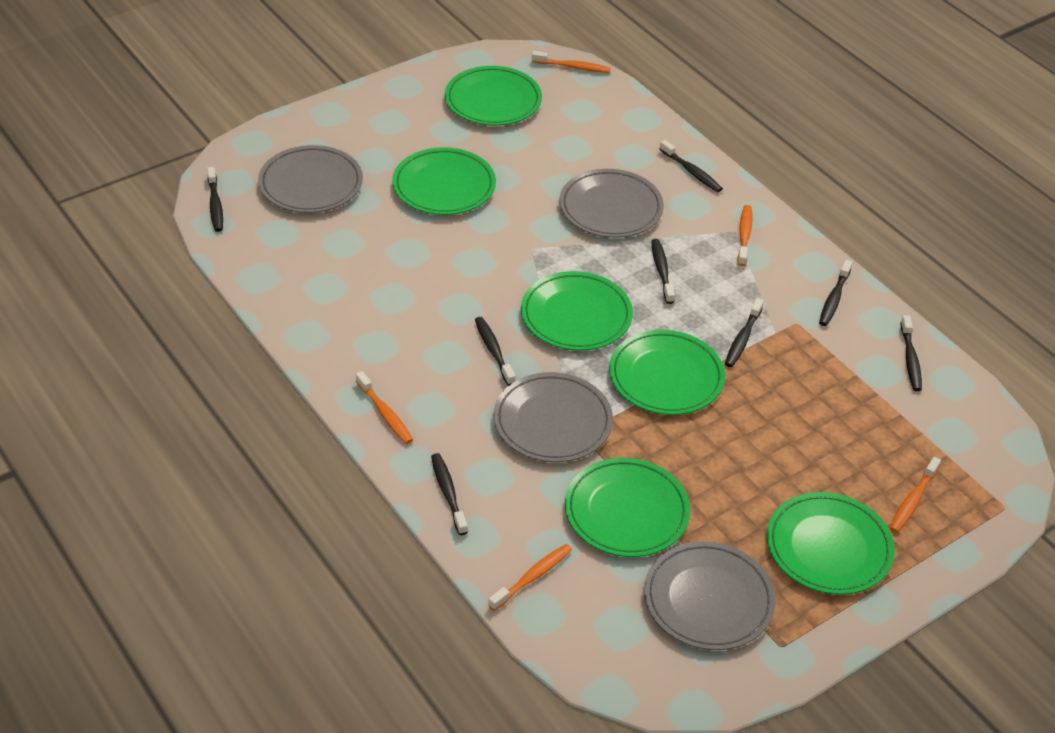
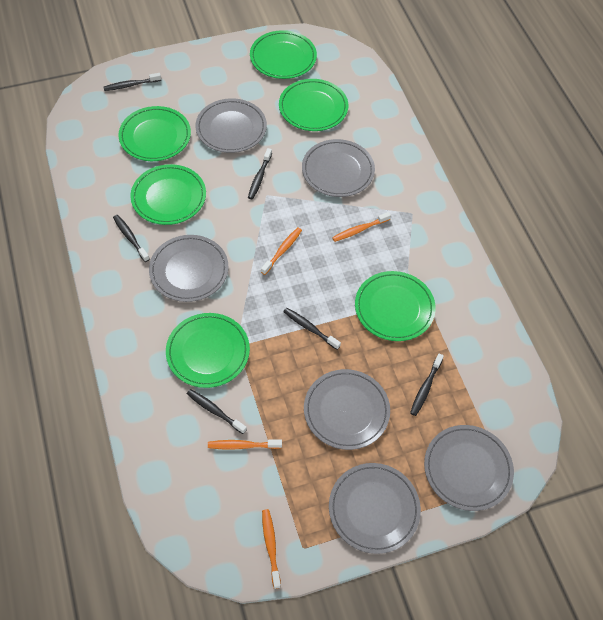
black toothbrush: [207,167,223,232] [431,453,468,535] [475,317,515,386] [651,239,675,304] [659,140,723,192] [725,298,764,367] [819,260,852,326] [900,315,922,391] = 8 -> [104,73,161,91] [113,215,150,262] [187,389,247,434] [248,148,272,199] [283,308,341,350] [410,353,444,416] = 6
grey plate: [258,145,363,213] [493,372,613,462] [559,169,664,238] [644,541,776,650] = 4 -> [149,235,228,302] [195,98,267,153] [302,139,375,197] [304,369,390,450] [329,463,421,554] [424,425,514,511] = 6
orange toothbrush: [356,371,413,444] [488,544,572,611] [532,51,610,73] [737,205,753,266] [890,457,941,533] = 5 -> [208,440,282,450] [261,228,302,275] [262,509,281,589] [332,212,391,242] = 4

